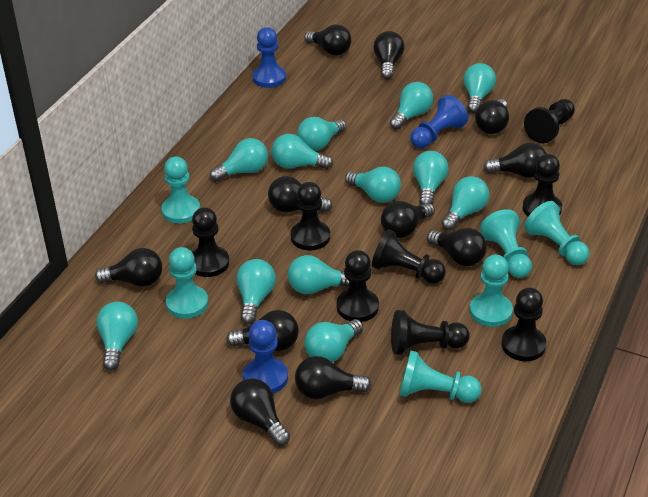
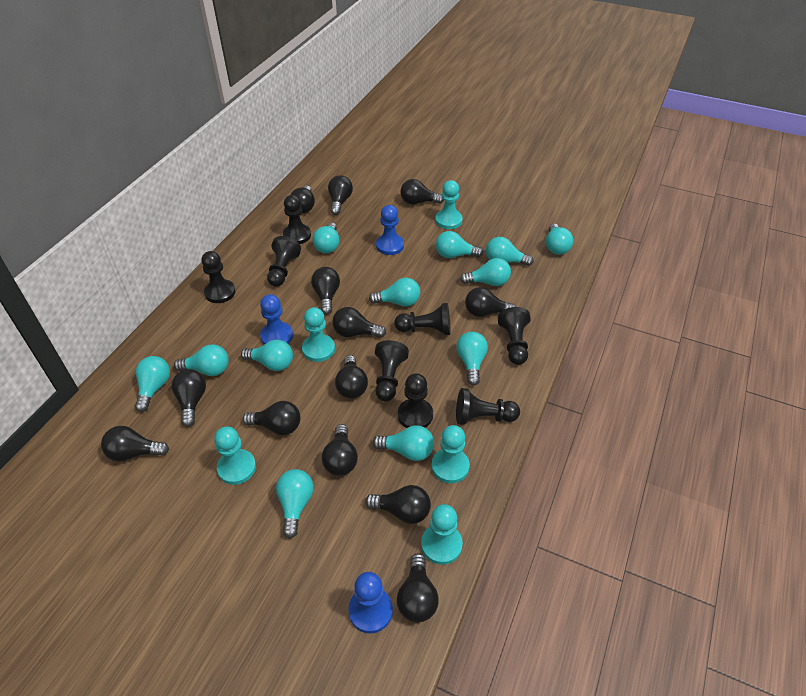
black light bulb: [95,248,162,287] [226,310,299,351] [230,378,290,446] [268,176,333,212] [295,356,371,399] [305,24,351,56] [373,31,404,79] [381,201,435,238] [427,228,487,266] [475,99,509,134] [484,142,547,178] = 11 -> [101,426,169,461] [172,369,206,427] [242,401,301,435] [291,185,315,213] [311,267,340,315] [322,424,358,476] [328,175,353,215] [332,307,386,338] [335,355,368,398] [365,485,431,524] [397,553,439,622] [400,179,444,204] [465,287,516,317] = 13
turquoise pawn: [161,156,200,224] [166,247,208,319] [399,350,481,403] [470,254,513,327] [480,209,532,278] [524,201,590,265] = 6 -> [214,426,256,485] [302,307,335,362] [421,504,463,565] [432,425,470,483] [435,180,463,229] = 5

